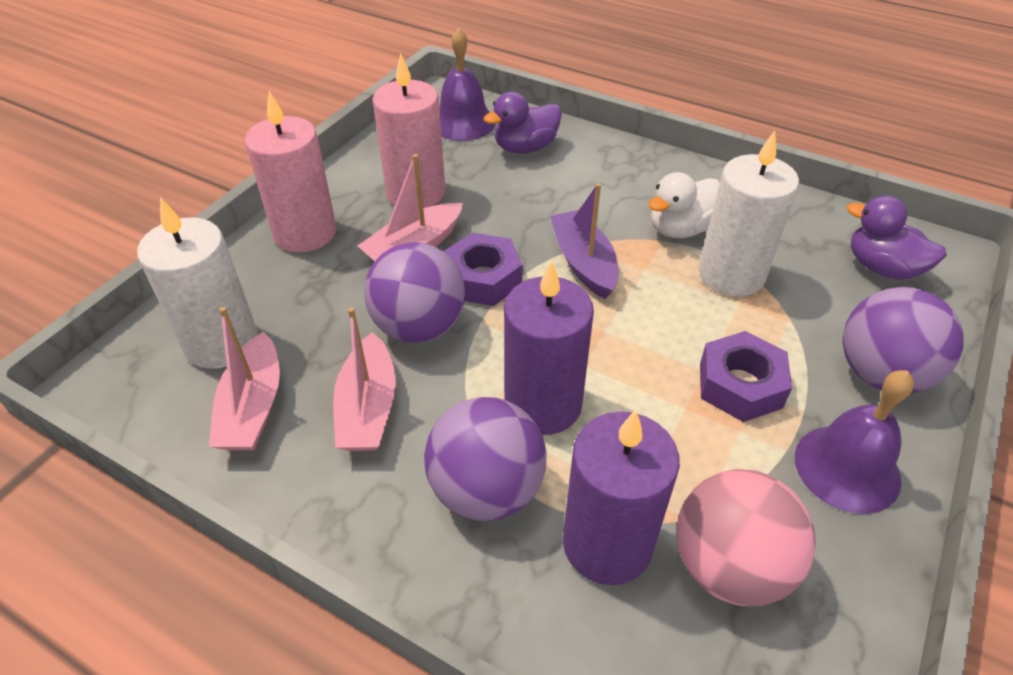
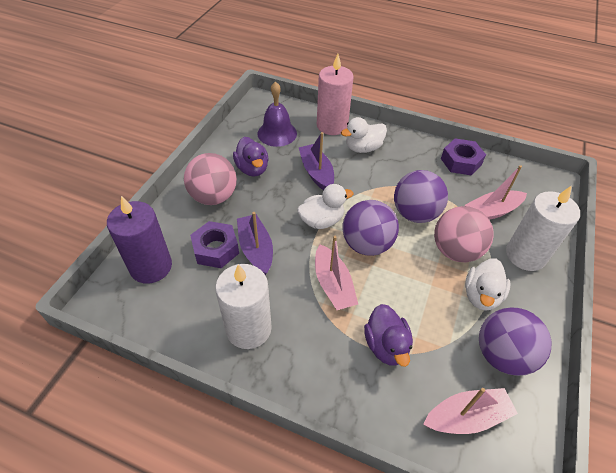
pink ball: [676,469,816,606] = 1 -> [184,153,237,205] [434,206,494,262] = 2
pink candle: [245,91,337,252] [372,54,445,210] = 2 -> [317,54,354,135] = 1
purple bell: [439,28,496,141] [795,370,914,514] = 2 -> [258,81,297,147] = 1
purple boat: [550,183,619,299] = 1 -> [237,212,273,275] [299,132,334,190] = 2
purple candle: [504,260,594,435] [563,410,680,585] = 2 -> [107,196,172,284] = 1
white duck: [648,172,720,238] = 1 -> [297,184,353,229] [341,117,387,153] [465,258,511,311] = 3

